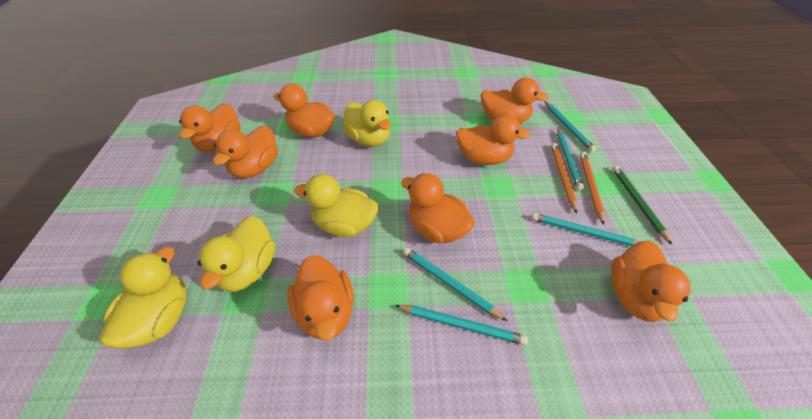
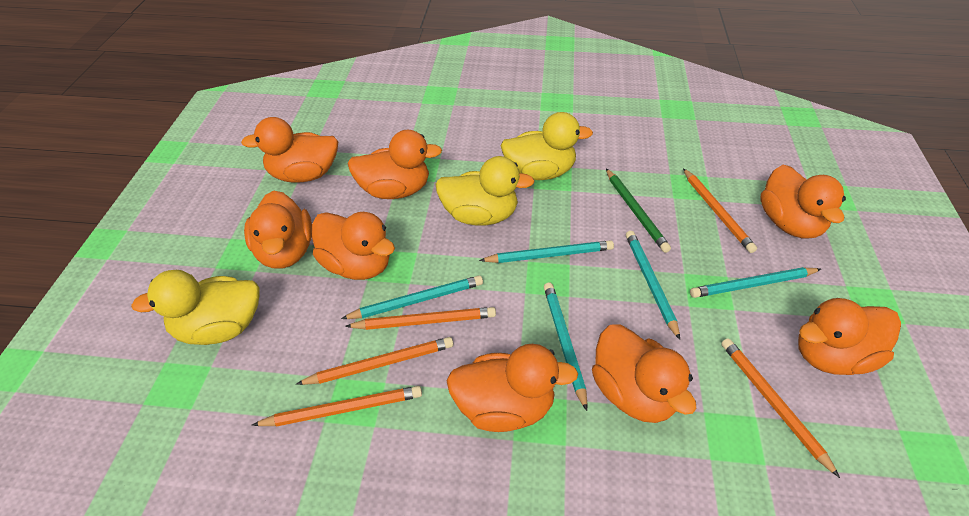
orange pencil: [551,143,577,213] [580,151,605,225] = 2 -> [252,386,422,427] [296,337,453,385] [345,307,496,330] [683,168,757,253] [721,338,840,478] = 5
yellow duck: [100,247,187,349] [198,216,275,292] [294,174,378,237] [342,100,392,147] = 4 -> [131,270,260,345] [436,156,535,226] [501,112,593,180] = 3

